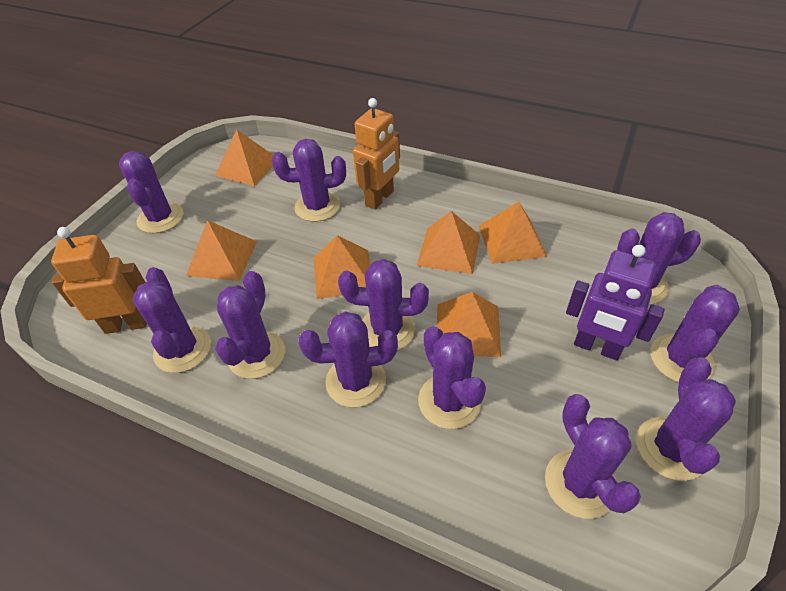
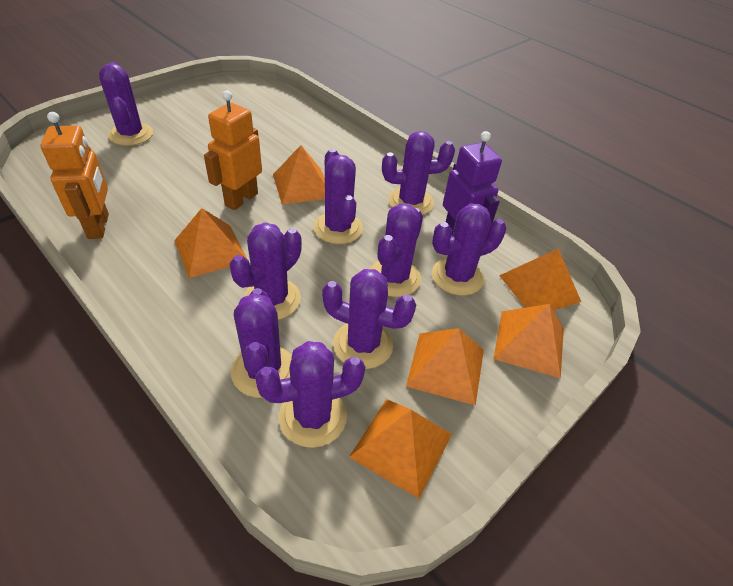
purple cactus: [119,151,184,233] [133,267,211,373] [215,271,285,379] [272,139,346,222] [299,312,398,407] [338,259,429,350] [418,326,486,429] [545,394,641,519] [617,212,701,304] [636,357,736,481] [650,285,740,382] = 11 -> [99,62,153,146] [229,222,302,320] [231,288,292,398] [255,341,365,448] [314,149,363,244] [322,269,416,369] [370,203,423,297] [382,131,455,215] [432,203,506,296] = 9

